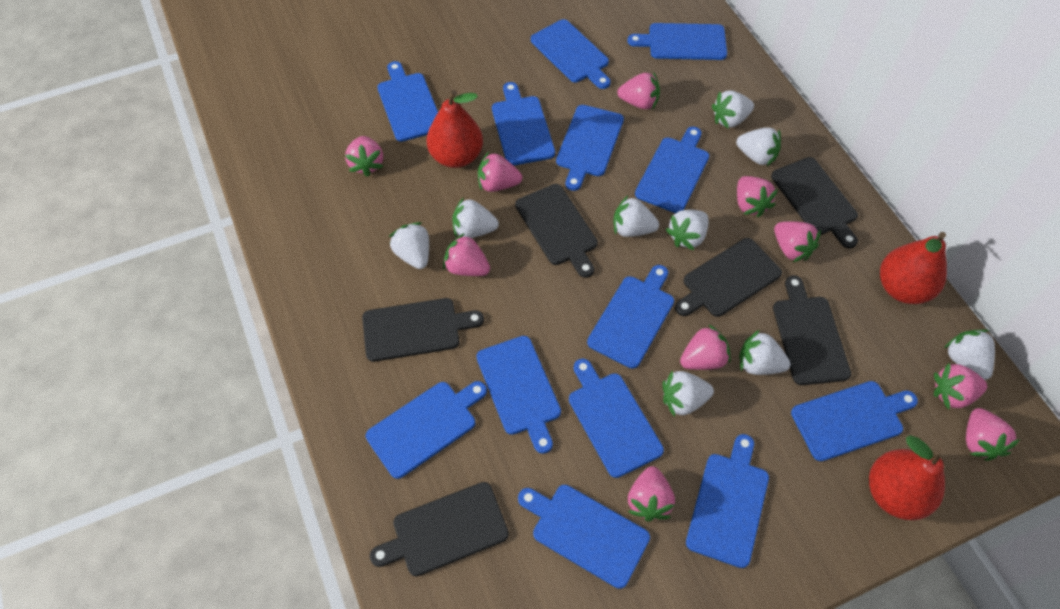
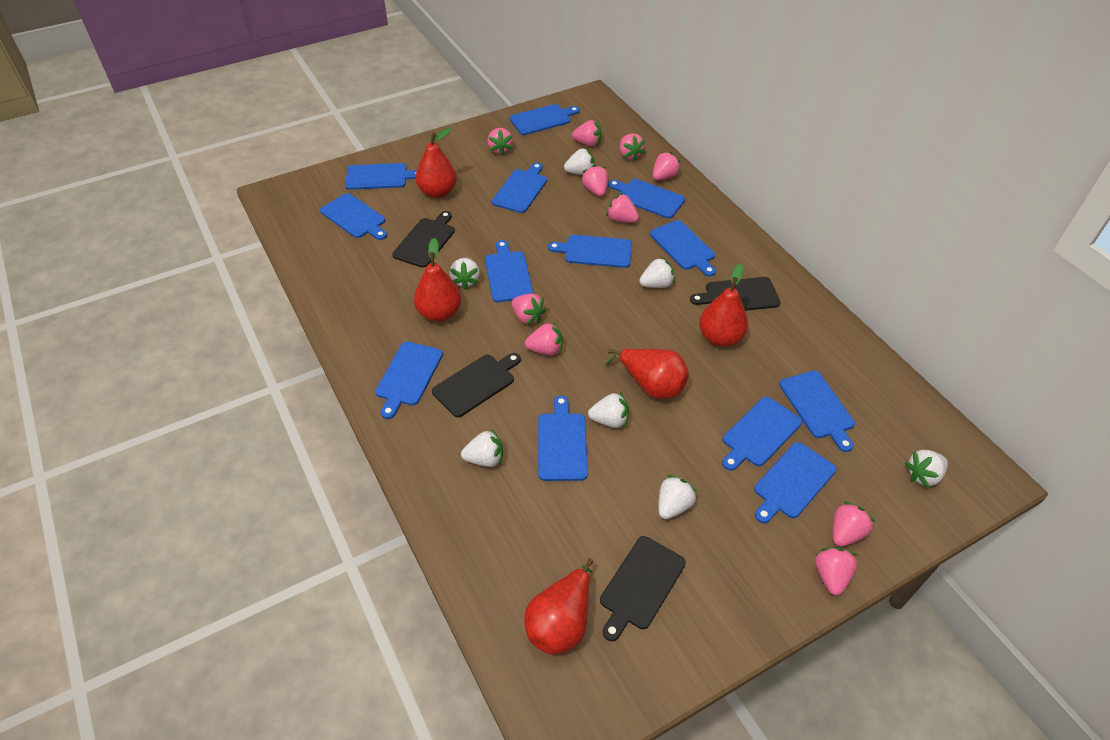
black cutting board: [362,298,484,362] [370,482,509,576] [515,184,598,278] [675,238,782,317] [771,157,858,249] [773,275,851,385] = 6 -> [392,211,455,268] [432,353,521,417] [600,536,686,641] [690,277,781,311] = 4
red pear: [427,90,483,168] [869,435,945,520] [880,232,947,304] = 3 -> [414,238,461,322] [416,128,457,198] [525,558,593,655] [605,348,689,399] [699,263,748,347] = 5
white strawberry: [389,222,429,269] [452,197,499,238] [614,196,659,237] [662,371,714,417] [665,210,708,250] [712,90,754,128] [736,127,781,166] [739,330,791,375] [944,329,995,380] = 9 -> [449,258,480,290] [461,429,503,467] [564,148,595,175] [588,392,629,428] [639,257,675,288] [658,475,697,519] [905,450,948,488] = 7

